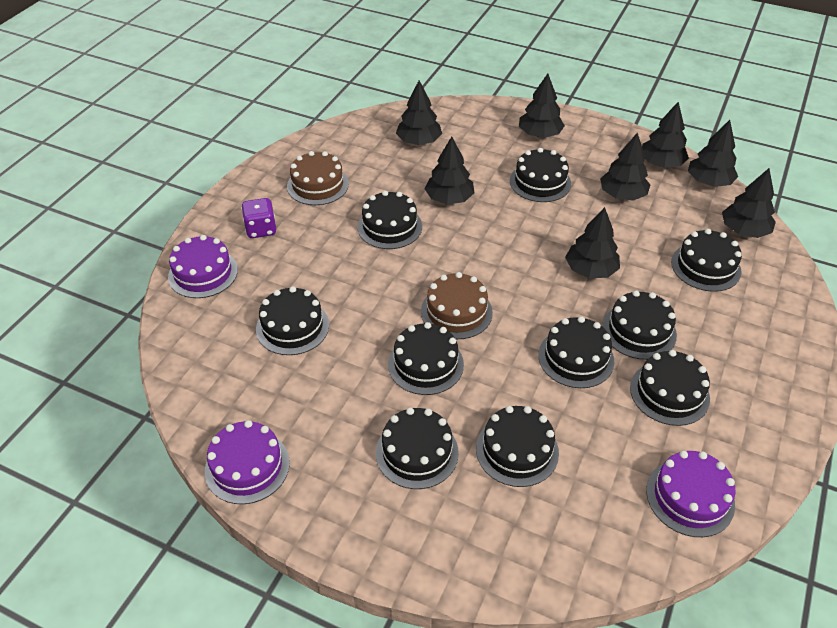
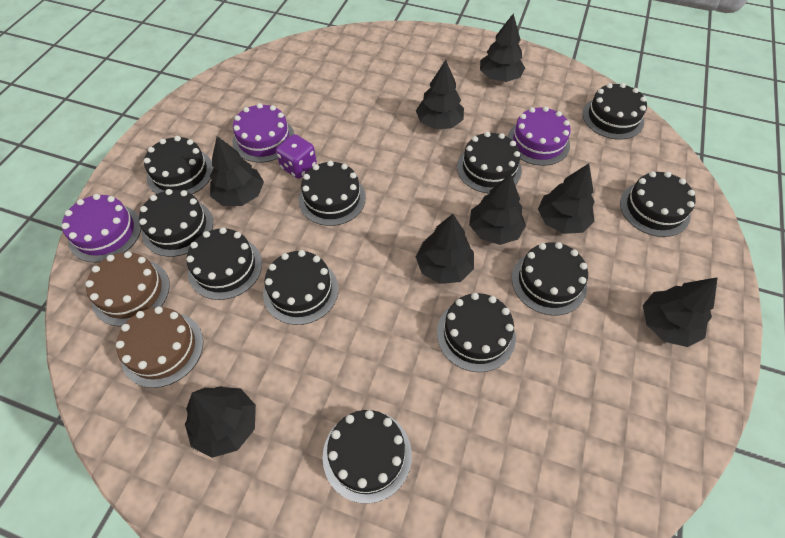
black cake: [256,286,329,355] [357,191,422,249] [376,407,459,489] [388,322,464,395] [476,406,559,487] [510,148,571,202] [538,316,614,388] [602,290,677,360] [630,350,710,426] [671,229,742,292] = 10 -> [139,189,213,257] [144,136,213,194] [186,227,262,300] [263,250,338,325] [299,161,366,226] [323,410,412,504] [437,293,516,372] [457,132,522,193] [512,242,588,316] [583,83,647,140] [620,171,696,237] = 11

